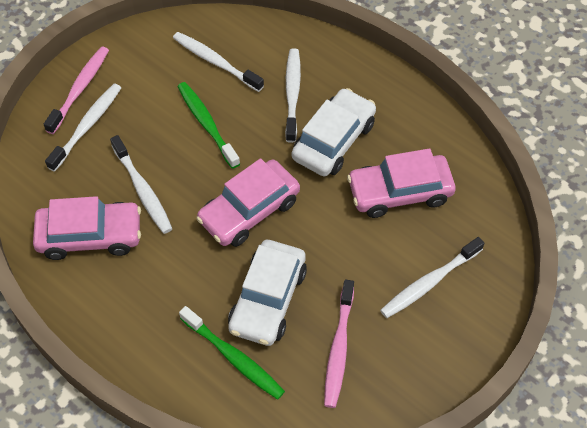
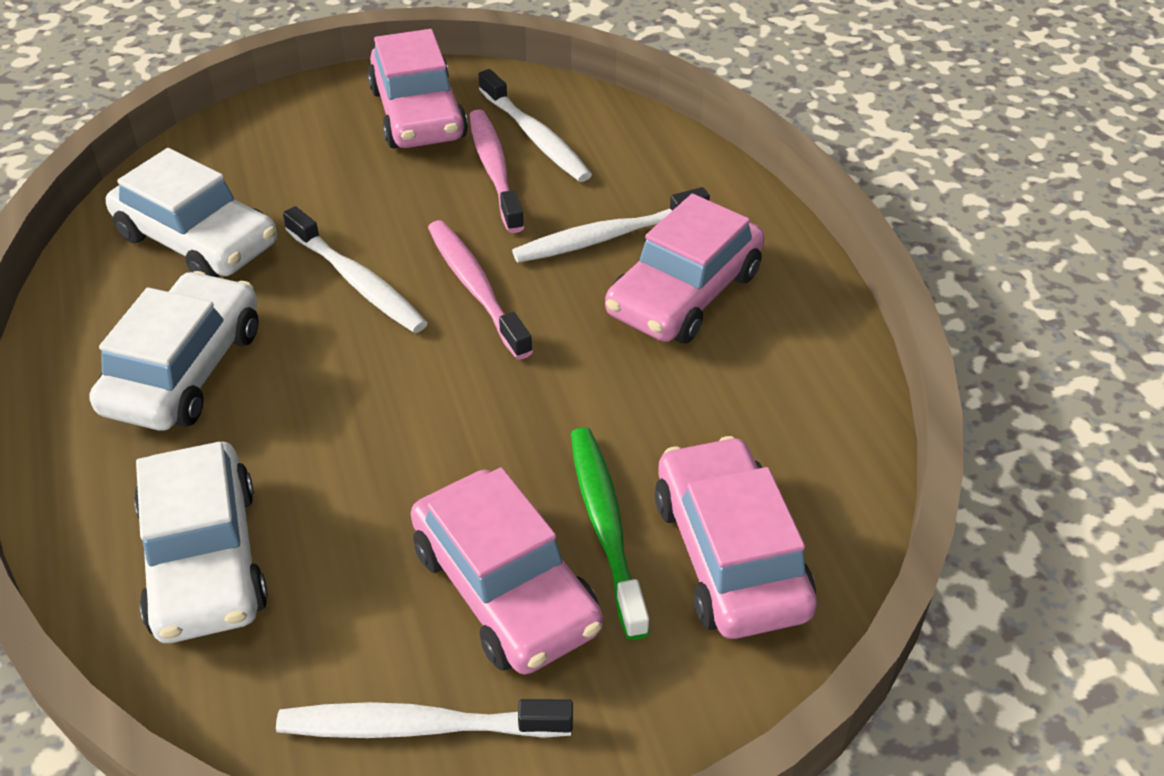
green toothbrush: [177,82,240,169] [179,306,285,400] = 2 -> [571,427,650,640] = 1
pink car: [33,196,141,260] [196,158,300,247] [347,148,456,218] = 3 -> [367,29,468,148] [411,467,603,675] [605,194,765,344] [655,436,817,639] = 4
white car: [228,240,307,346] [292,88,376,176] = 2 -> [89,271,259,431] [106,148,277,277] [134,442,268,643] = 3
white toothbrush: [45,83,121,172] [110,135,172,234] [173,32,264,92] [285,48,301,143] [380,237,485,318] = 5 -> [276,699,573,738] [283,206,428,333] [479,69,592,182] [512,187,710,263] = 4

